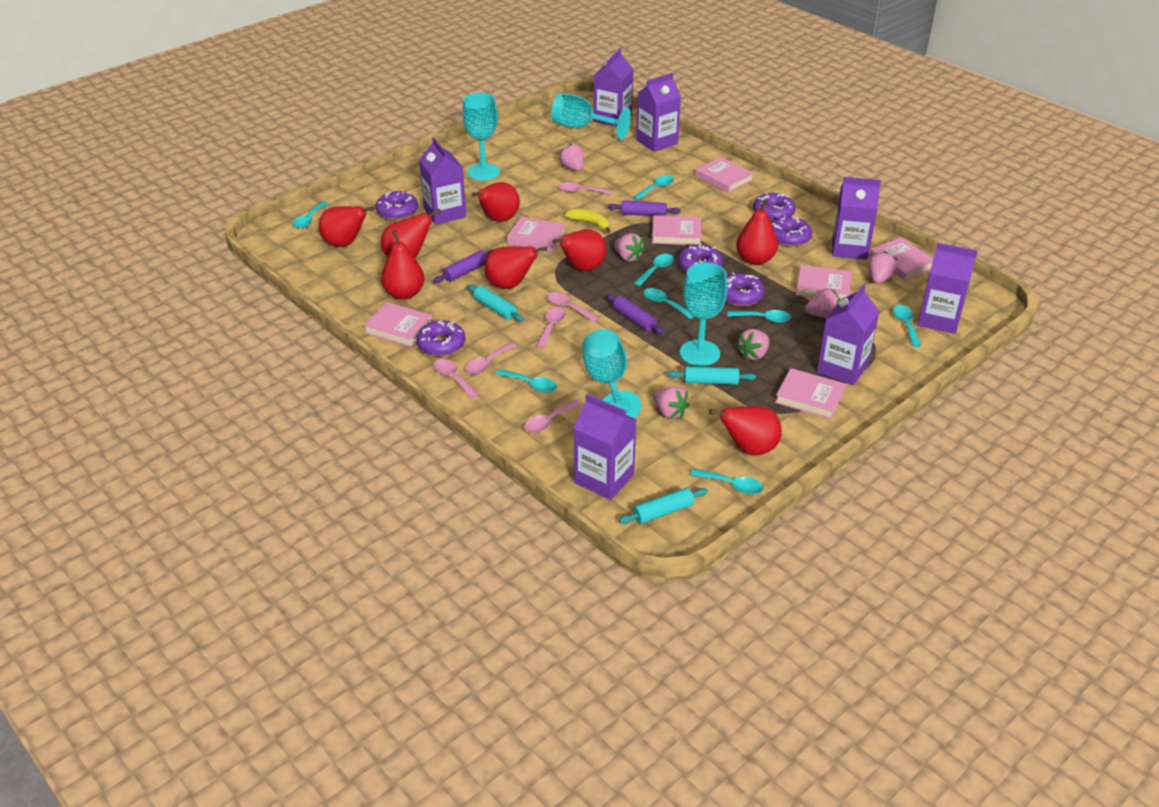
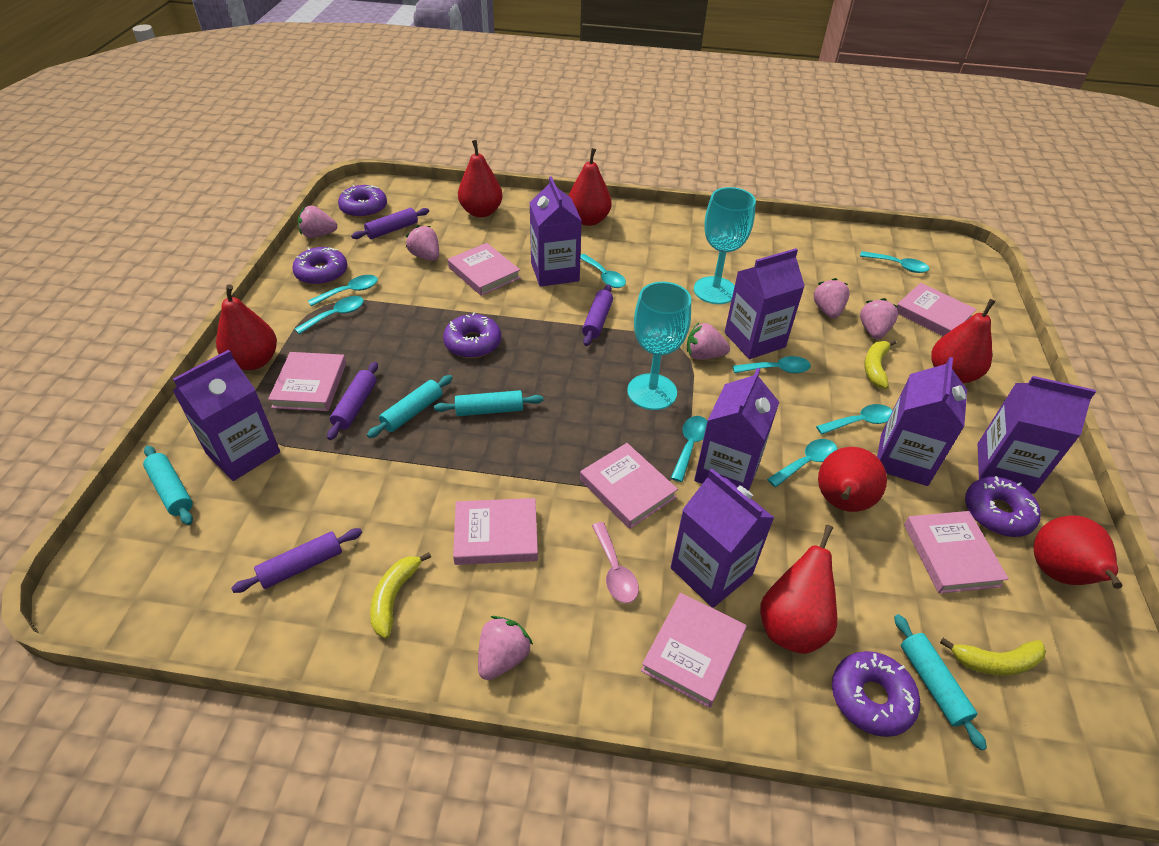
pink spoon: [434,359,479,399] [465,342,517,374] [524,400,581,433] [536,307,566,348] [547,292,599,322] [558,182,612,195] = 6 -> [592,522,639,603] = 1
purple donut: [376,191,418,220] [416,320,466,356] [678,243,723,272] [726,272,764,306] [753,192,796,221] [771,215,812,247] = 6 -> [292,247,347,285] [338,185,387,218] [443,312,501,358] [832,651,920,737] [965,476,1041,537] = 5
purple rolling pin: [434,249,493,283] [607,294,664,334] [608,200,681,216] = 3 -> [231,528,362,593] [327,362,378,440] [351,208,429,239] [582,284,613,346] = 4
red pear: [319,206,374,247] [381,208,441,258] [381,230,425,300] [472,182,520,222] [484,246,547,289] [553,229,606,271] [709,406,782,455] [736,199,778,265] = 8 -> [216,285,277,370] [458,140,503,218] [569,148,612,226] [760,525,837,654] [818,447,887,512] [931,299,996,384] [1034,515,1122,589] = 7
turquoise goblet: [463,93,500,180] [551,93,631,140] [582,329,641,419] [680,262,727,366] = 4 -> [627,282,691,410] [694,187,756,304] = 2
turquoise rolling pin: [467,285,524,321] [619,488,708,524] [668,366,756,385] = 3 -> [143,446,193,525] [367,375,452,438] [434,390,543,416] [894,614,987,751] = 4
yellow banana: [565,209,611,233] = 1 -> [370,552,431,639] [864,340,896,389] [940,638,1046,676] = 3

